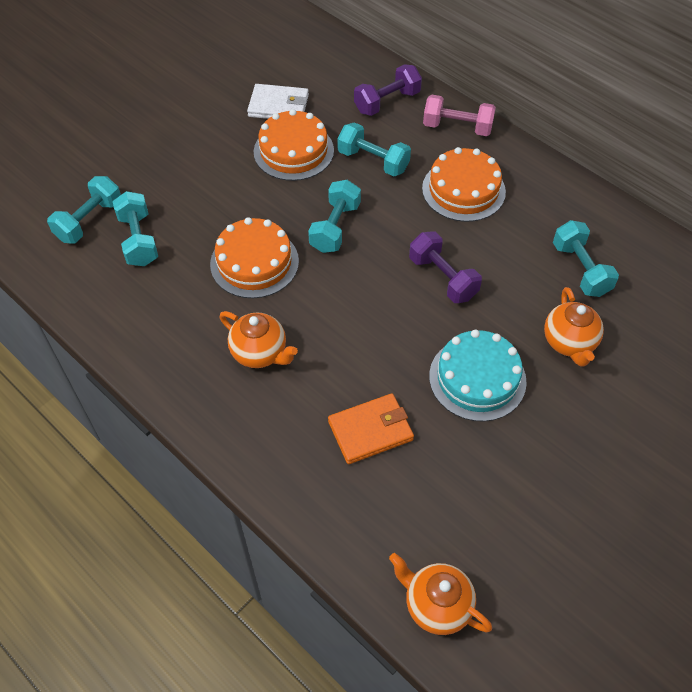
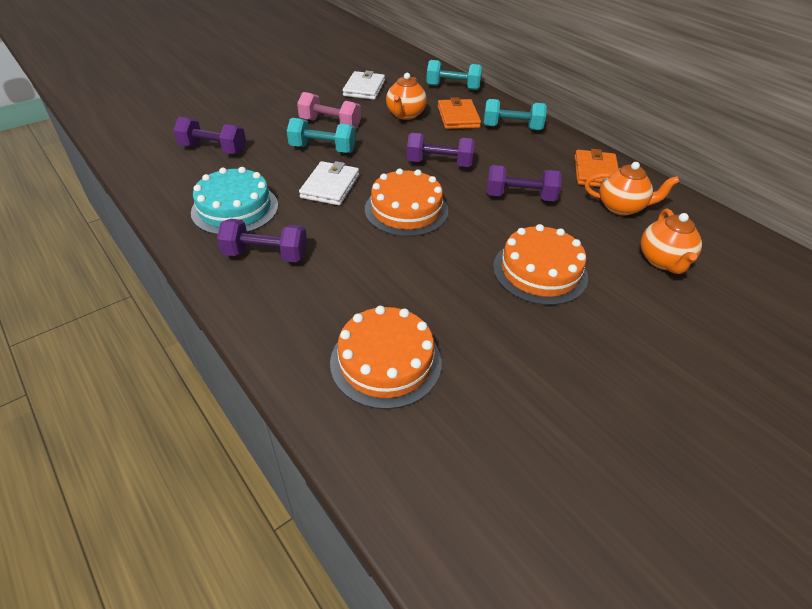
orange wallet: [328,393,414,464] = 1 -> [438,97,481,129] [575,149,619,187] = 2
purple dumbbell: [354,64,422,116] [409,231,482,303] = 2 -> [173,117,246,154] [217,219,307,262] [407,133,475,167] [486,165,562,201] = 4
turquoise dumbbell: [47,176,121,244] [113,191,158,266] [308,180,361,253] [338,122,411,176] [553,220,619,297] = 5 -> [287,118,356,153] [426,60,482,90] [483,99,547,130] = 3
white wallet: [247,84,309,119] = 1 -> [299,161,359,205] [343,71,385,100] = 2

